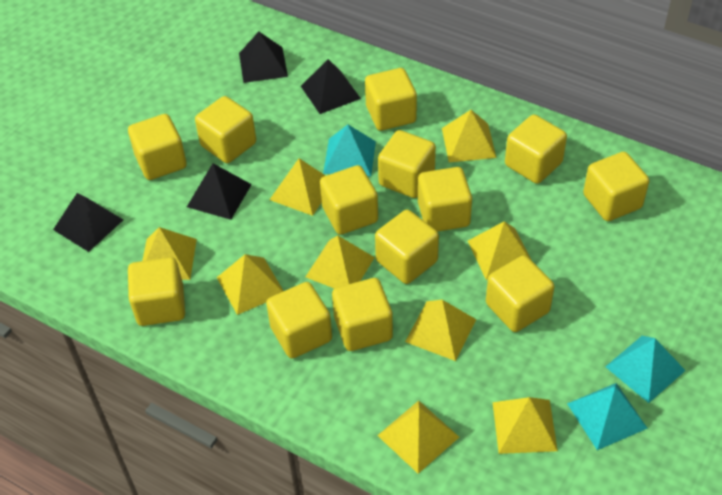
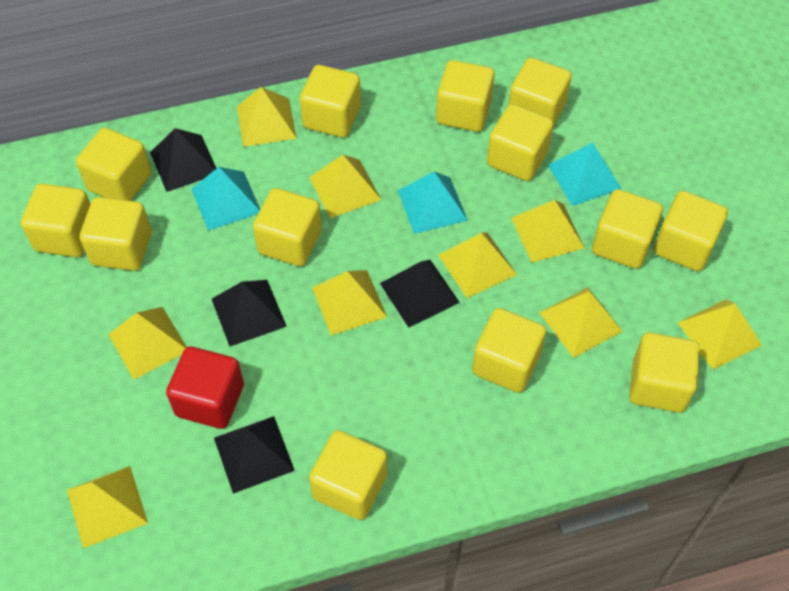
red cube: none = 0 -> [166,346,244,429] = 1

